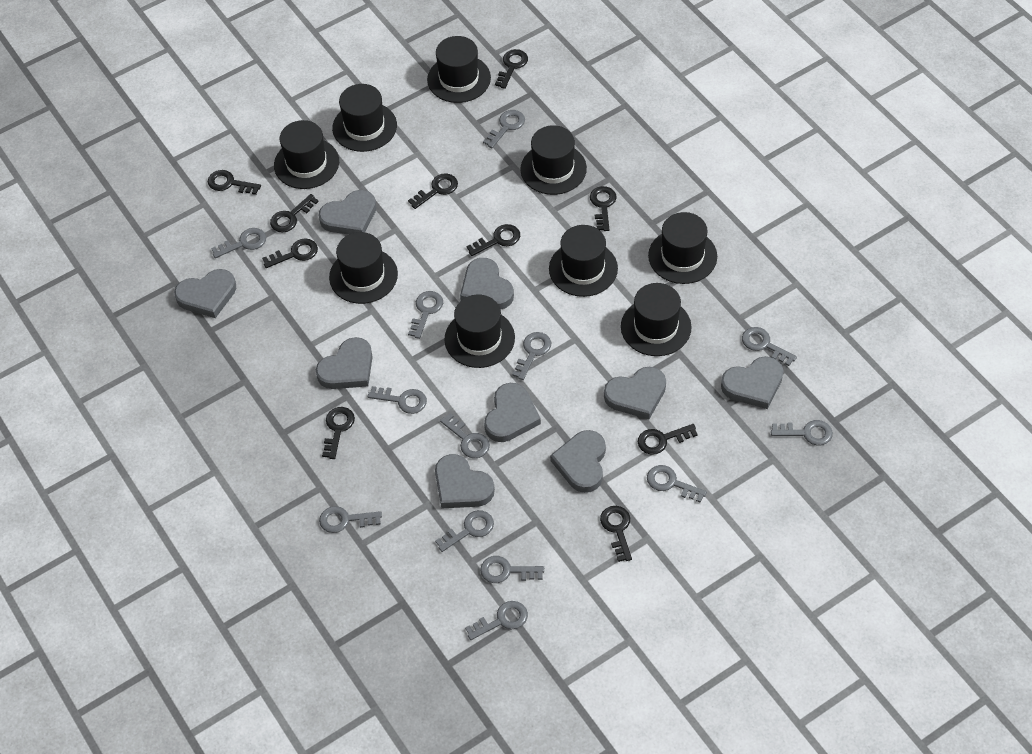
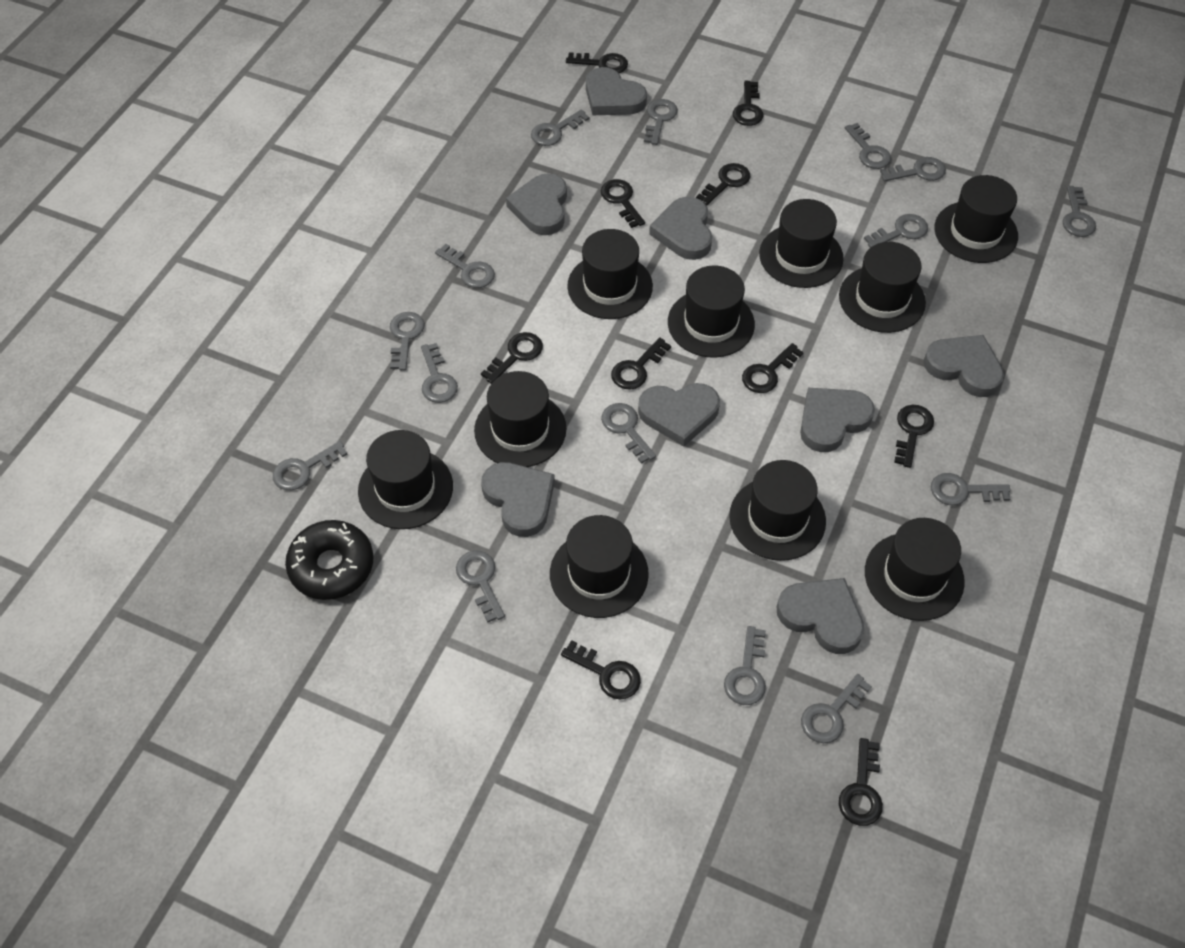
black donut: none = 0 -> [285,520,373,600] = 1
black hat: [274,120,339,189] [329,232,398,304] [332,84,397,152] [427,36,491,103] [444,295,515,368] [520,125,587,195] [549,225,618,297] [621,283,692,356] [648,212,717,284] = 9 -> [358,430,453,529] [474,371,566,467] [550,515,649,618] [567,229,653,319] [668,265,755,358] [729,460,826,561] [759,199,844,288] [839,242,926,333] [865,518,965,621] [934,175,1018,263] = 10
grey heart: [174,269,236,318] [316,337,373,389] [318,190,377,235] [435,454,495,508] [460,258,514,310] [484,383,541,442] [550,430,606,493] [604,367,666,419] [721,356,784,409] = 9 -> [481,462,555,537] [506,173,567,235] [586,67,647,115] [638,383,720,447] [649,197,712,260] [777,578,864,654] [800,388,875,452] [923,335,1004,397] = 8
grey key: [211,228,266,258] [319,506,382,533] [367,386,427,414] [408,291,443,339] [435,510,494,552] [440,413,490,458] [465,601,528,640] [480,556,544,583] [483,110,525,148] [512,332,551,380] [647,465,707,503] [742,327,797,366] [771,420,833,445] = 13 -> [273,441,347,490] [390,312,425,370] [421,343,458,403] [435,244,495,288] [456,550,505,622] [531,109,589,146] [601,403,656,464] [644,99,678,145] [724,626,766,705] [801,674,872,743] [845,123,891,169] [864,214,928,248] [880,157,946,182] [931,473,1011,505] [1063,186,1096,237] = 15

